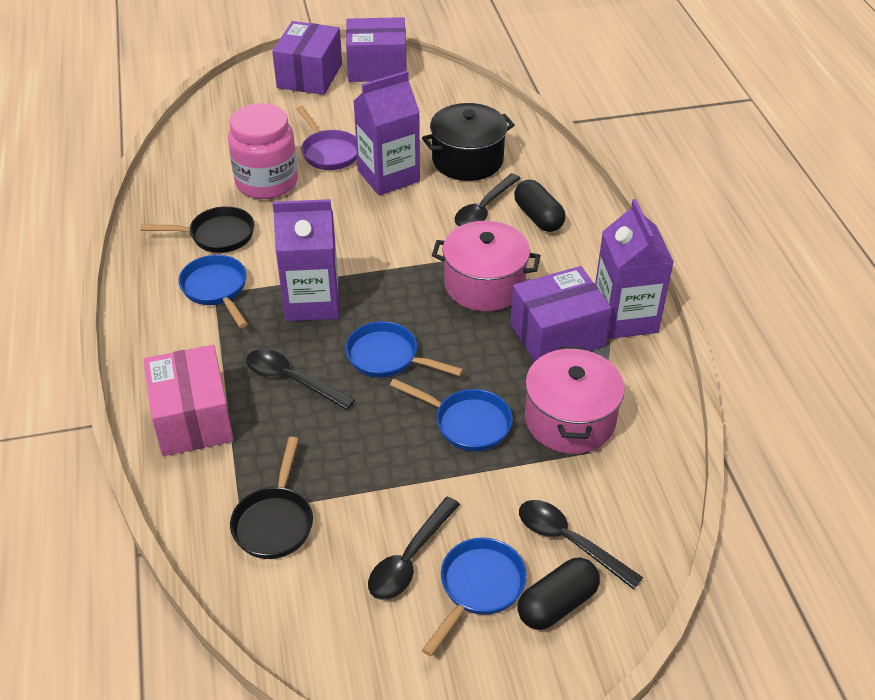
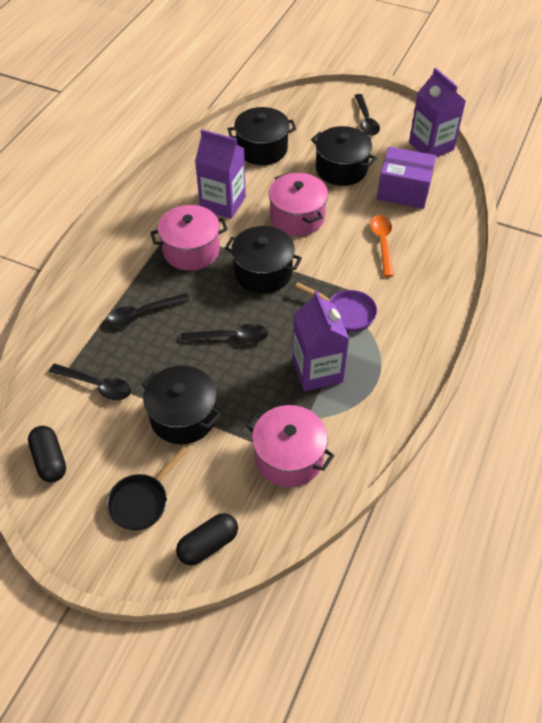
black pan: [140,206,254,253] [230,437,313,559] = 2 -> [107,446,189,530] = 1
black pot: [422,103,515,181] = 1 -> [141,366,221,445] [225,226,302,294] [228,107,296,165] [311,126,377,186] = 4
blue pan: [178,255,248,328] [345,321,464,378] [390,379,513,451] [422,538,527,656] = 4 -> none = 0
orange spoon: none = 0 -> [370,215,394,277] = 1
pink box: [143,345,234,456] = 1 -> none = 0
pink jar: [228,103,298,199] = 1 -> none = 0
pink pot: [432,221,541,312] [525,346,625,454] = 2 -> [150,205,228,271] [246,405,334,487] [268,173,328,236] = 3
purple box: [272,21,342,95] [346,17,407,82] [510,266,612,362] = 3 -> [377,147,436,209] = 1

